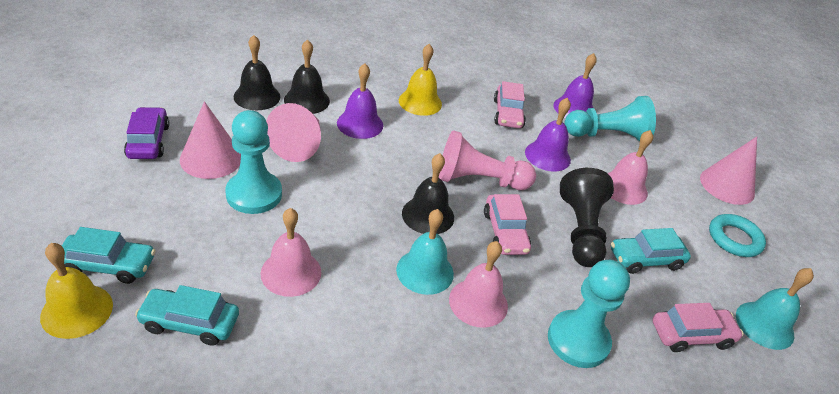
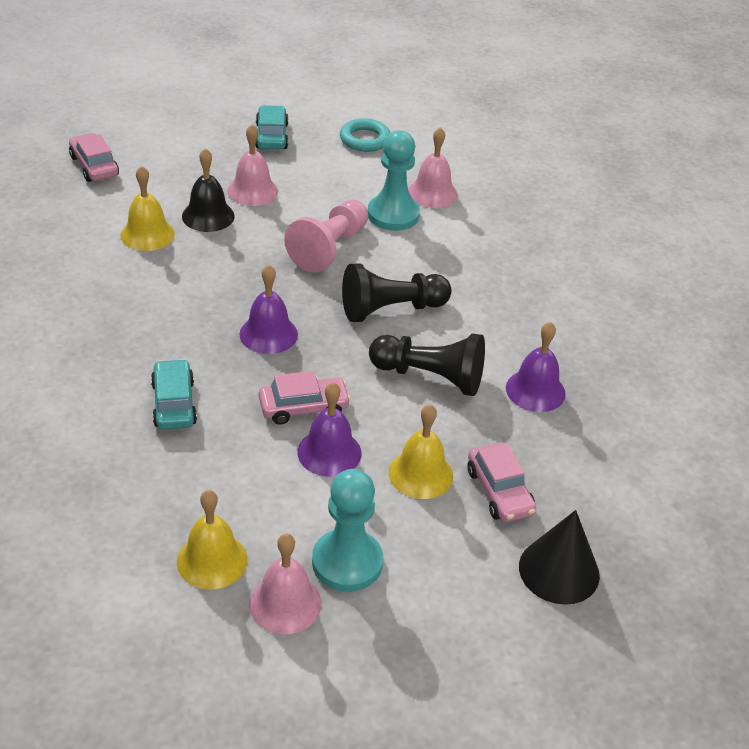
black bell: [234,35,280,110] [284,39,330,114] [402,153,454,234] = 3 -> [182,148,234,232] = 1
black cone: none = 0 -> [519,510,600,605] = 1
black pawn: [560,168,614,267] = 1 -> [342,264,452,322] [369,334,485,396] = 2
pink cone: [180,101,241,179] [266,103,321,162] [700,137,757,205] = 3 -> none = 0
purple car: [124,107,169,159] = 1 -> none = 0
turquoise bell: [396,209,454,295] [736,268,814,350] = 2 -> none = 0
turquoise car: [62,227,156,284] [135,285,239,346] [611,228,691,274] = 3 -> [151,359,197,430] [256,105,288,149] = 2
turquoise pawn: [225,110,282,214] [548,260,630,368] [565,96,656,141] = 3 -> [312,469,383,592] [368,130,420,231] = 2
yellow bell: [40,243,113,339] [399,44,442,116] = 2 -> [121,166,175,251] [177,490,248,589] [389,404,453,499] = 3

